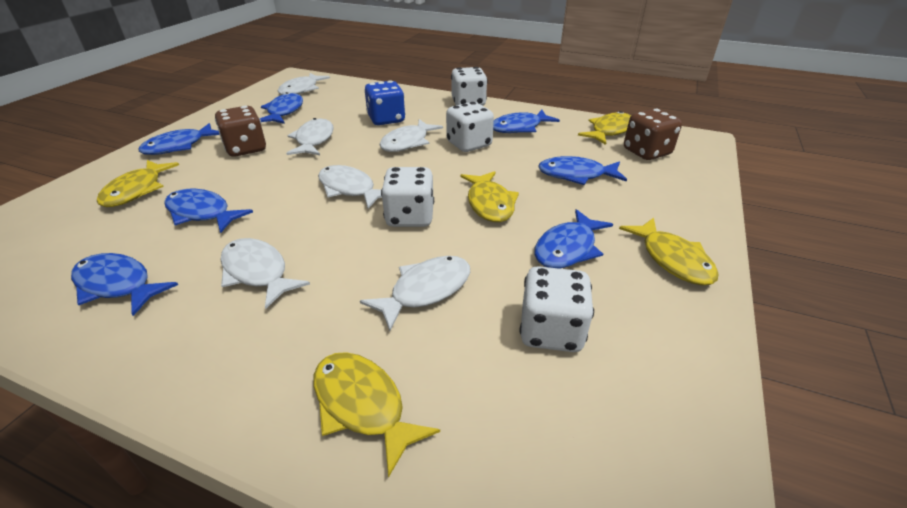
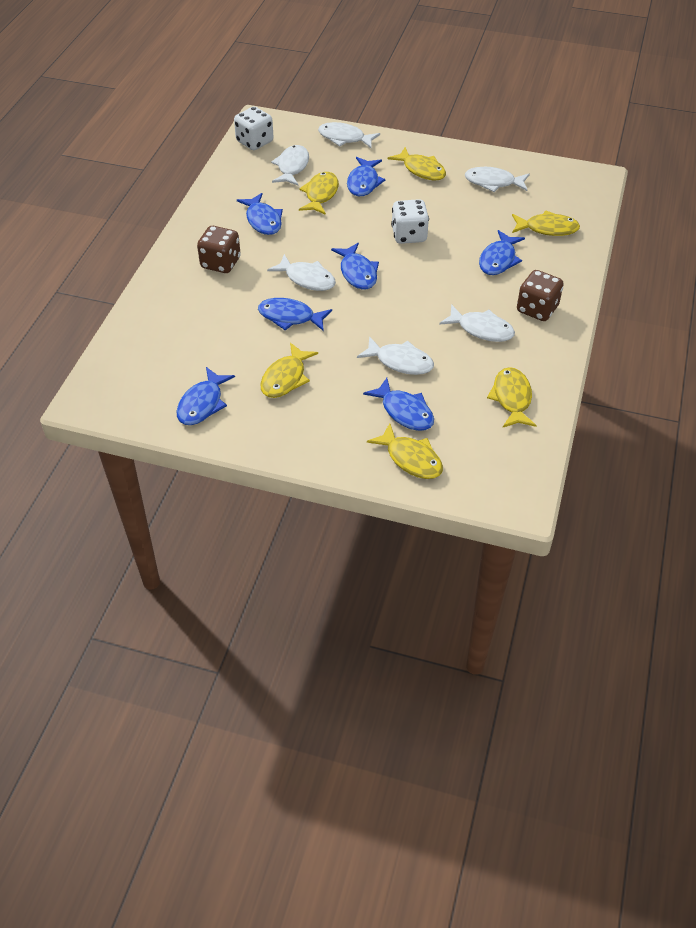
blue dice: [365,80,405,125] = 1 -> none = 0
white dice: [381,167,434,227] [446,102,494,152] [451,67,488,106] [520,266,594,352] = 4 -> [234,107,274,150] [391,199,429,244] = 2
yellow fish: [97,160,179,207] [313,352,440,478] [460,171,519,222] [578,111,631,145] [619,217,719,286] = 5 -> [260,343,318,398] [299,172,339,215] [367,423,443,479] [388,147,446,181] [487,367,537,427] [512,210,580,236] = 6

